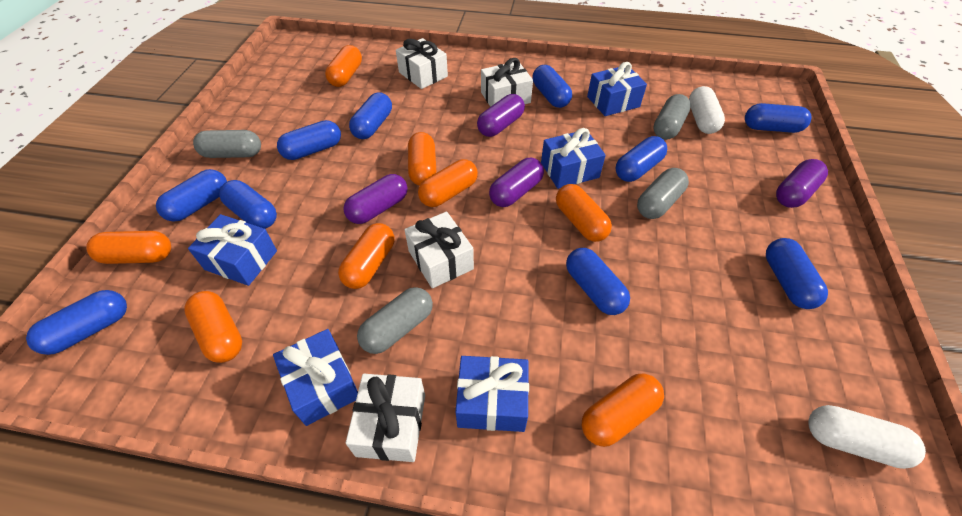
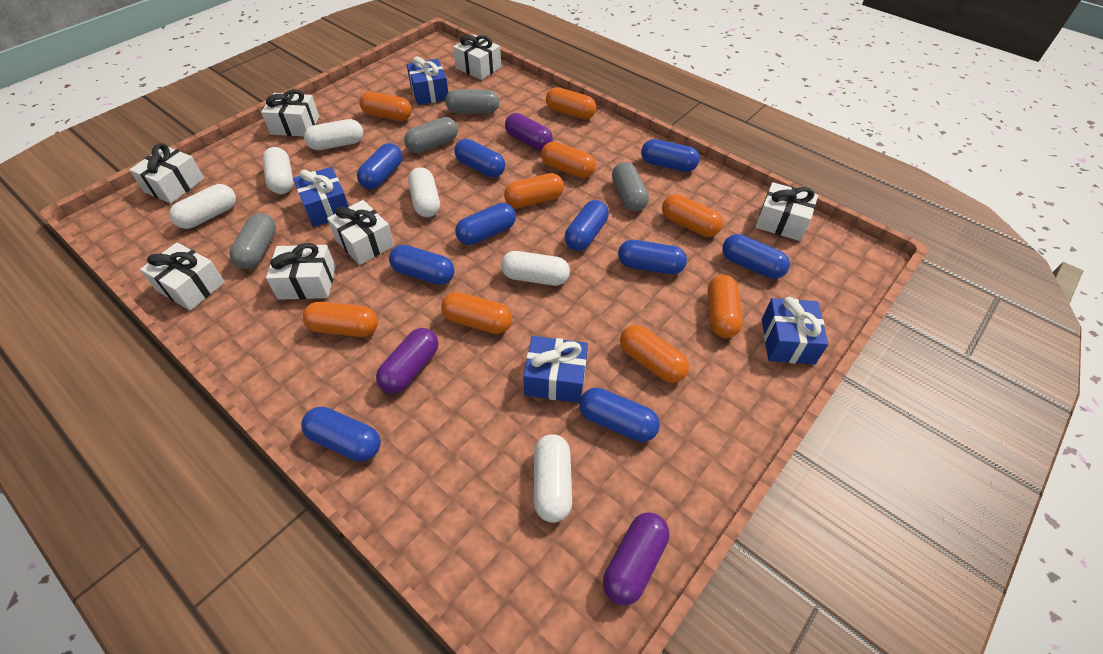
blue gift: [188,214,277,286] [273,329,358,426] [455,356,529,432] [541,128,606,189] [587,62,647,116] = 5 -> [293,167,349,227] [407,56,448,105] [523,336,588,403] [762,297,828,365] = 4
orange capsule: [86,231,171,264] [184,291,242,363] [325,45,362,87] [338,223,394,289] [408,132,436,186] [418,159,478,207] [556,184,612,242] [582,374,664,447] = 8 -> [303,302,378,337] [359,92,412,121] [441,292,512,334] [504,173,564,208] [541,142,596,178] [546,87,596,119] [620,325,689,383] [662,194,723,237] [708,275,743,338] = 9
purple capsule: [343,174,408,224] [477,94,525,137] [489,158,544,207] [776,159,828,208] = 4 -> [376,328,438,393] [505,113,553,151] [603,512,669,606] = 3
white capsule: [689,86,725,134] [809,405,926,469] = 2 -> [169,184,236,229] [262,147,294,194] [304,119,363,150] [408,167,440,217] [501,251,570,286] [534,434,572,523] = 6
white gift: [346,374,425,462] [396,38,448,89] [405,212,474,288] [481,58,533,107] = 4 -> [129,143,204,204] [140,242,225,311] [261,89,319,137] [266,243,336,300] [327,200,394,265] [453,35,501,80] [755,182,818,241] = 7

